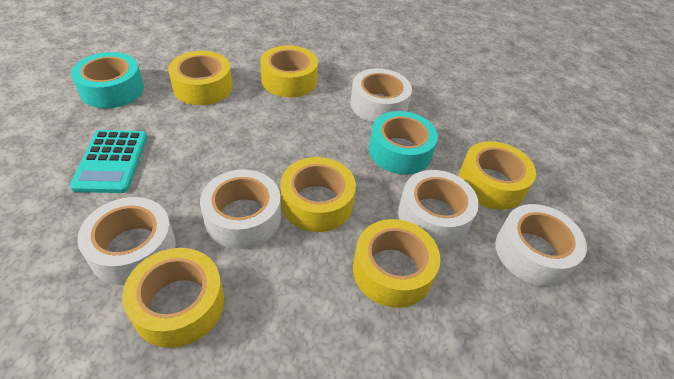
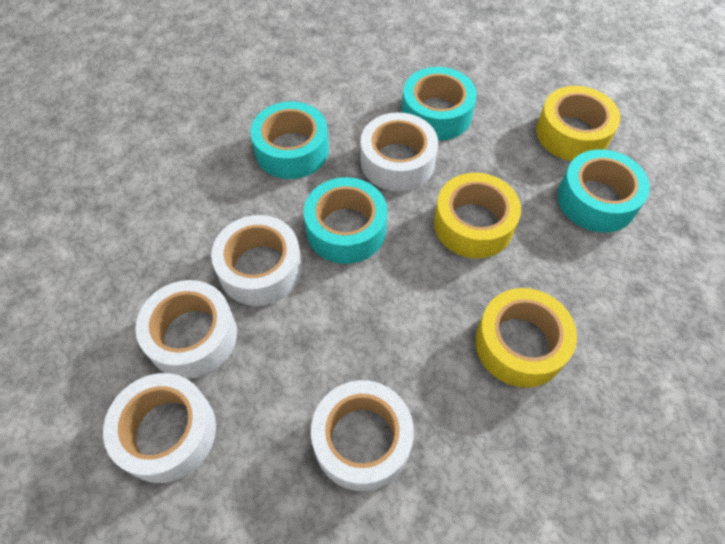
turquoise calculator: [70,130,147,193] = 1 -> none = 0
turquoise tape: [71,52,144,109] [369,111,438,175] = 2 -> [250,101,329,179] [304,177,387,264] [401,67,477,141] [557,149,650,233] = 4
yellow tape: [122,248,224,348] [168,51,232,105] [260,45,318,98] [281,157,356,232] [353,219,440,308] [458,141,536,210] = 6 -> [434,173,521,258] [475,288,577,388] [536,86,621,161] = 3

